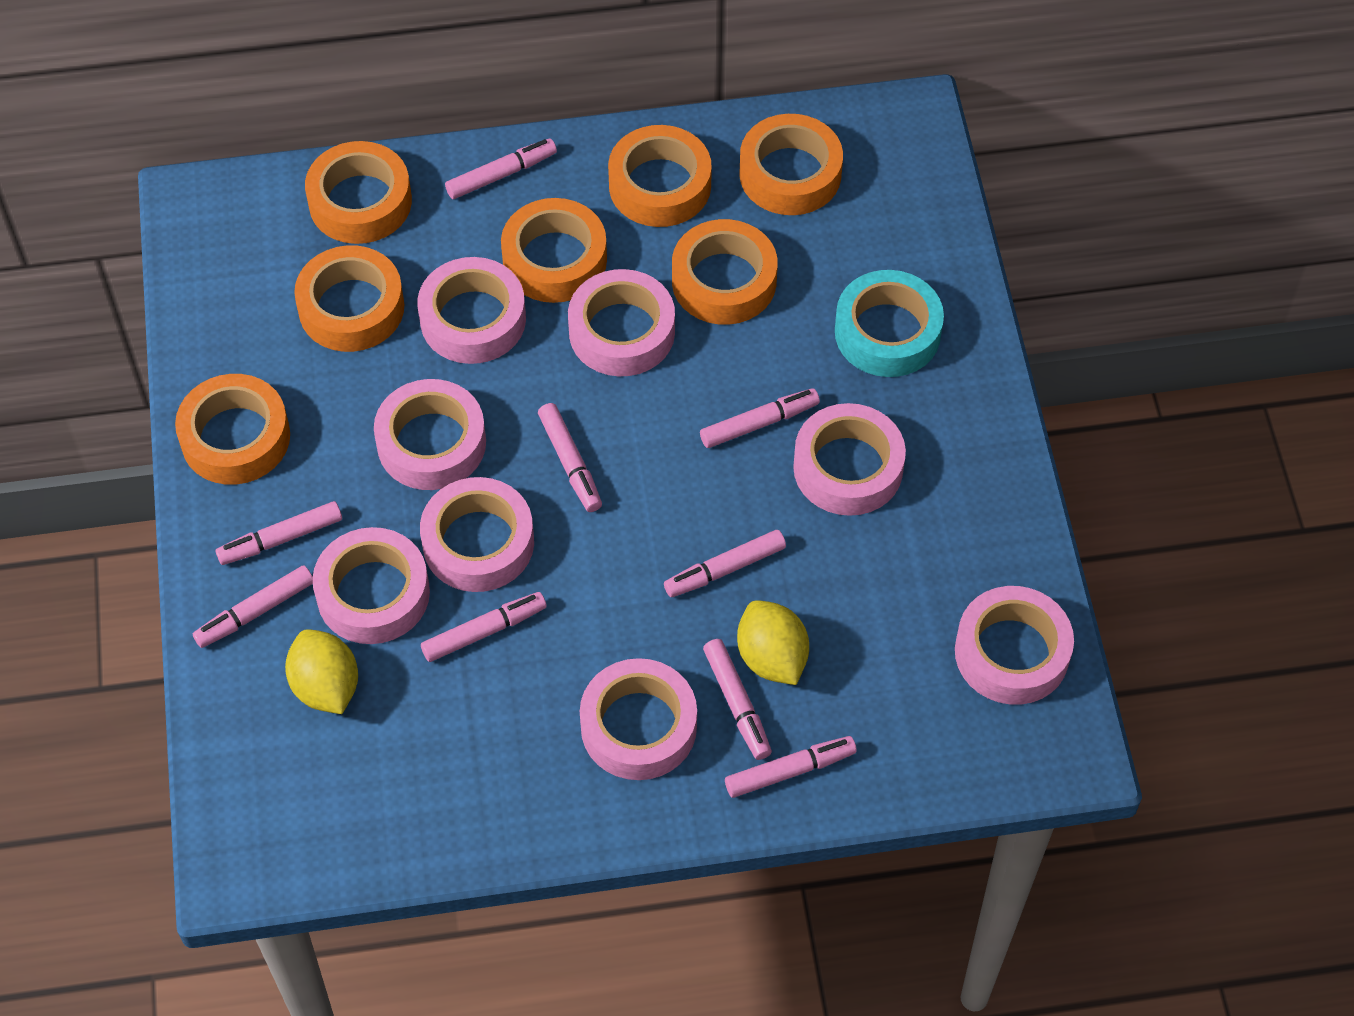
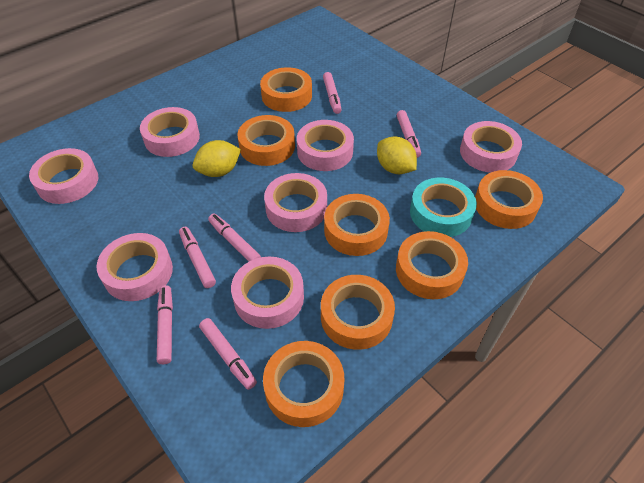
pink marker: [193,565,313,648] [215,501,342,565] [421,592,547,662] [445,138,557,199] [538,403,602,512] [664,530,786,597] [700,388,820,448] [703,639,772,760] [725,736,857,798] = 9 -> [157,285,173,364] [179,227,216,288] [199,318,257,390] [208,214,261,262] [323,72,342,114] [397,110,421,158] = 6
pink tape: [312,527,430,644] [374,379,486,490] [417,257,526,364] [420,477,534,592] [568,269,675,376] [580,658,697,780] [793,403,906,516] [955,586,1074,705] = 8 -> [29,148,98,204] [97,233,173,301] [140,107,200,157] [231,257,304,329] [264,173,327,232] [297,120,354,171] [460,121,522,173] = 7

